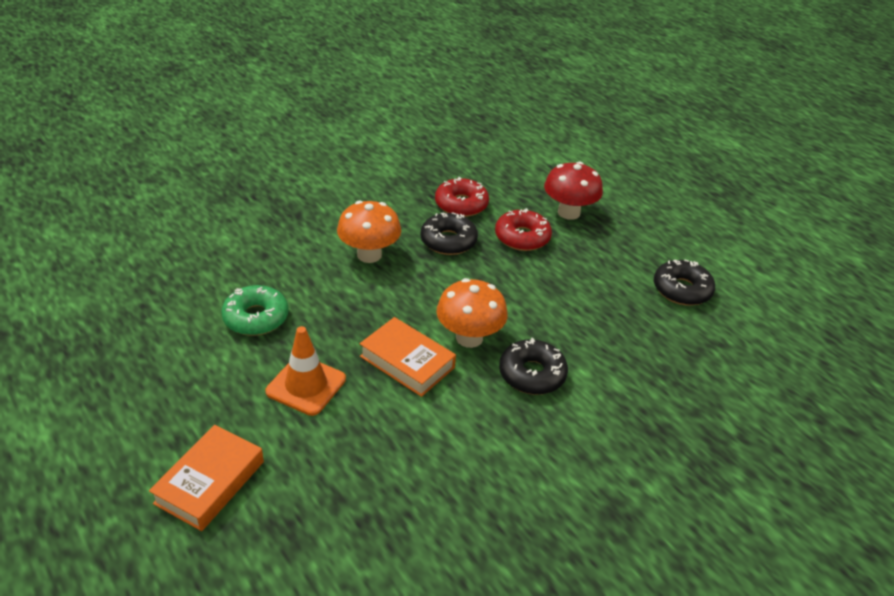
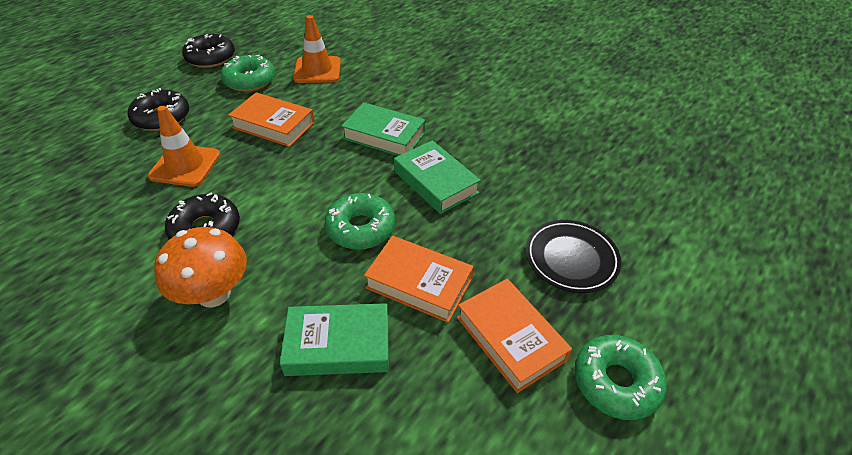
black plate: none = 0 -> [526,220,621,293] = 1
green book: none = 0 -> [280,303,388,376] [341,102,425,156] [394,140,481,214] = 3
green donut: [221,285,289,336] = 1 -> [221,55,275,92] [325,193,395,250] [574,335,667,420] = 3
orange book: [149,425,264,531] [360,317,456,397] = 2 -> [228,92,315,147] [364,236,474,323] [457,279,572,393] = 3
orange mushroom: [337,201,401,263] [436,278,508,348] = 2 -> [154,227,247,307] = 1
orange traffic cone: [265,326,346,416] = 1 -> [148,106,220,187] [293,15,341,83] = 2
red donut: [435,177,489,217] [495,208,552,251] = 2 -> none = 0
red mushroom: [544,161,603,220] = 1 -> none = 0

